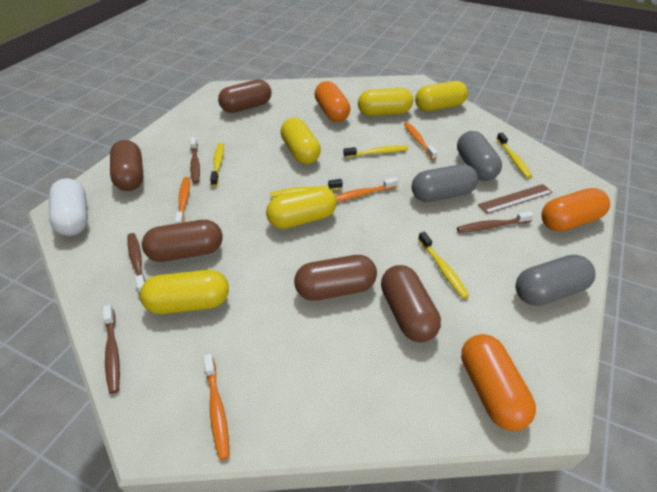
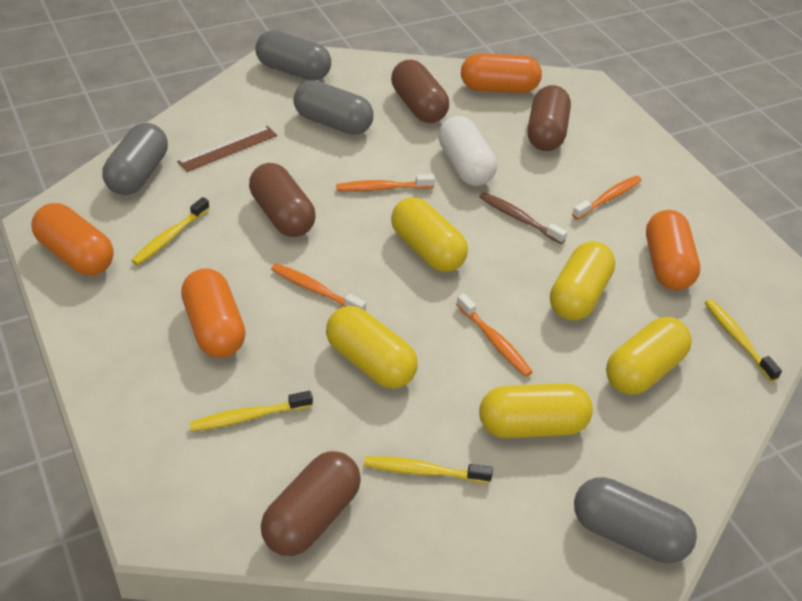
brown capsule: [110,140,144,191] [142,220,223,262] [218,79,271,113] [294,255,377,301] [381,265,441,342] = 5 -> [249,163,315,237] [261,451,361,556] [391,60,449,123] [528,85,571,151] = 4
brown toothbrush: [103,305,120,394] [127,233,146,294] [190,137,200,184] [457,211,534,233] = 4 -> [480,192,567,244] = 1
grey capsule: [411,164,478,202] [457,131,502,181] [515,255,595,306] = 3 -> [102,123,168,195] [255,30,331,81] [293,80,374,135] [574,477,697,563] = 4
orange capsule: [314,81,350,122] [461,334,536,431] [541,188,610,231] = 3 -> [31,203,114,276] [181,268,246,358] [461,53,542,93] [646,210,700,290] = 4
yellow toothbrush: [210,143,224,186] [270,179,343,198] [343,145,409,158] [418,232,470,299] [497,133,532,178] = 5 -> [131,197,210,265] [189,391,313,432] [364,456,493,483] [705,299,782,382] = 4

